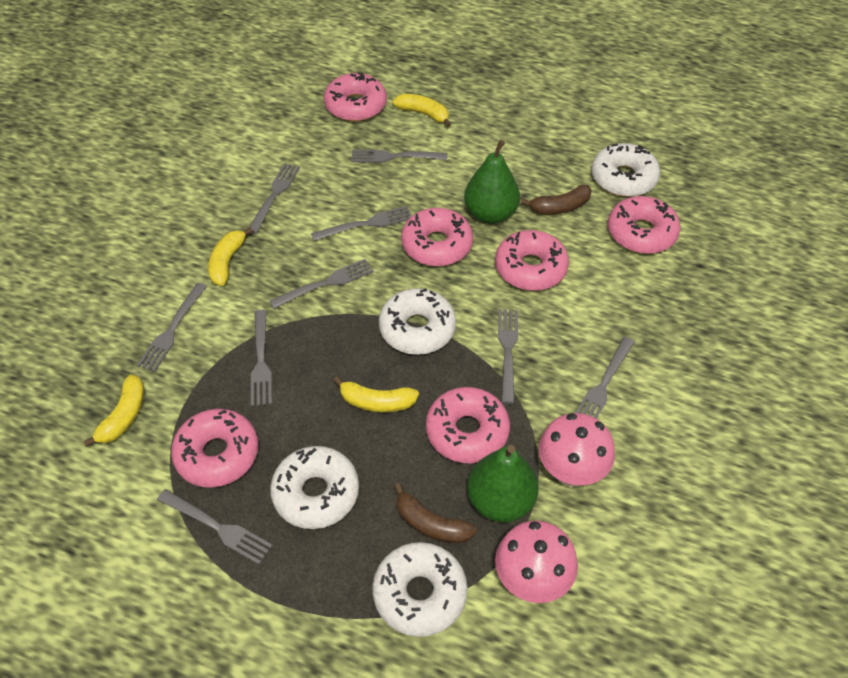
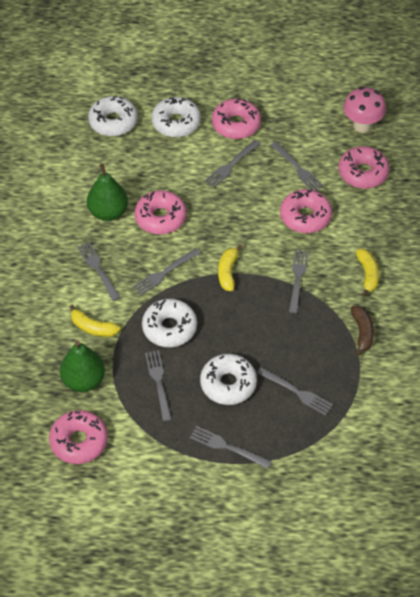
brown banana: [394,483,477,544] [521,185,592,215] = 2 -> [351,306,374,356] = 1
grey fork: [137,283,207,372] [157,489,273,564] [250,163,300,234] [251,310,272,406] [270,259,374,309] [311,206,411,241] [351,150,448,163] [498,309,518,404] [576,337,635,419] = 9 -> [77,242,120,301] [133,248,201,295] [145,350,172,421] [190,426,272,469] [204,140,260,188] [257,367,333,416] [271,142,324,191] [289,249,309,314] = 8
pink donut: [171,409,258,488] [324,72,387,122] [401,208,473,266] [426,387,510,463] [495,230,569,291] [608,196,681,254] = 6 -> [49,410,108,464] [134,190,186,234] [212,98,261,139] [280,189,332,233] [339,146,390,189] = 5
pink mushroom: [495,521,578,603] [539,413,615,487] = 2 -> [343,87,386,133] = 1
yellow banana: [83,374,144,447] [208,227,253,286] [334,376,419,412] [392,94,451,127] = 4 -> [69,305,121,337] [218,245,243,291] [356,249,379,297] = 3

